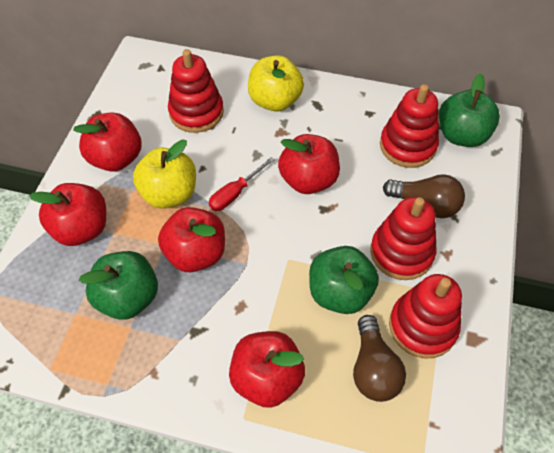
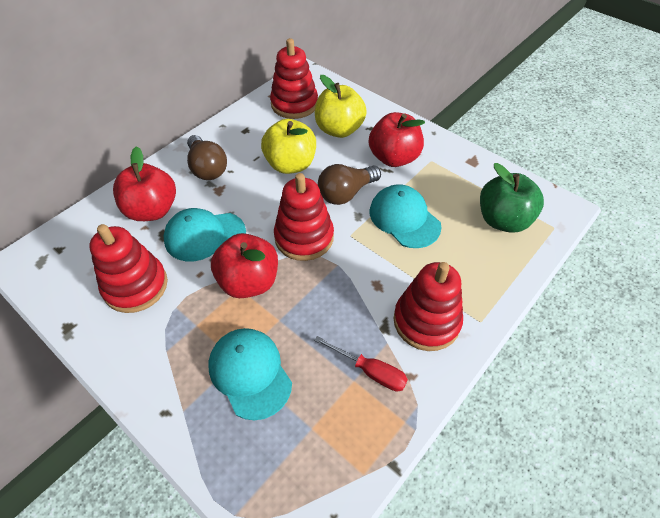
green apple: [79,251,158,320] [309,246,379,314] [439,73,500,147] = 3 -> [480,163,544,233] = 1
red apple: [29,183,106,246] [73,112,142,172] [158,207,225,272] [229,331,305,408] [278,134,340,194] = 5 -> [113,146,176,221] [211,233,278,298] [369,112,425,167] = 3
turquoise cap: none = 0 -> [164,208,246,261] [208,328,292,420] [370,184,442,248] = 3

